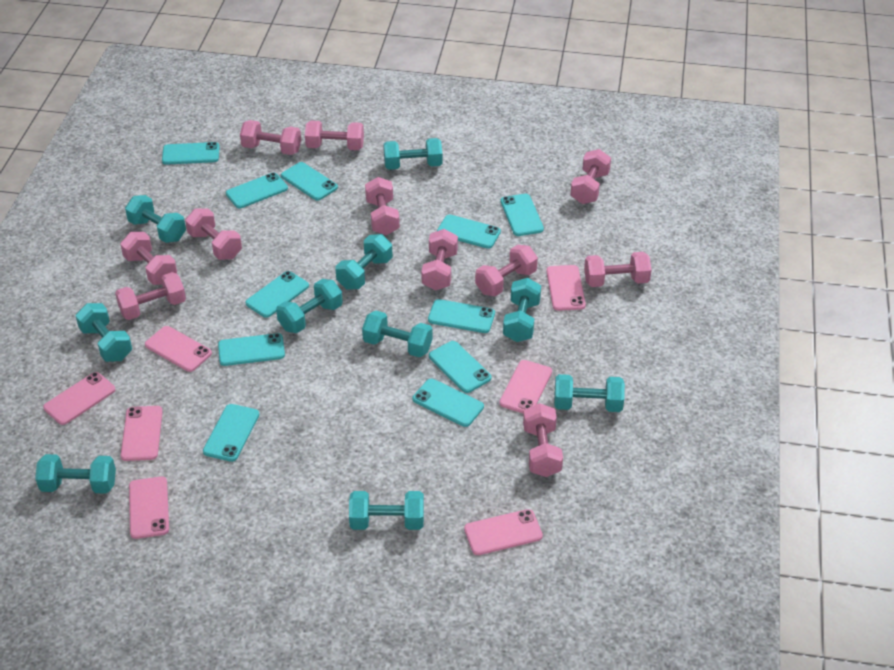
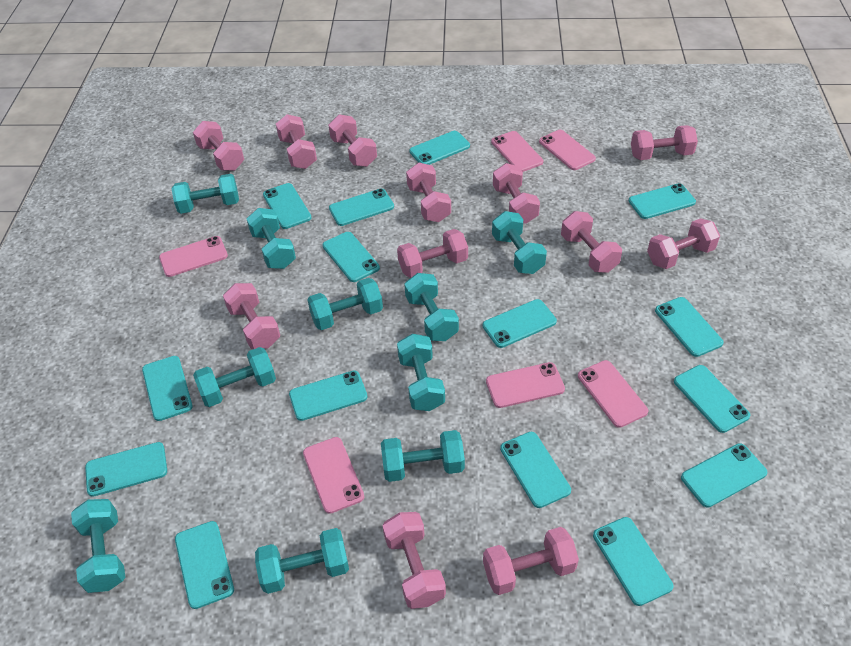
pink dumbbell: [115,272,186,320] [120,232,177,285] [185,208,242,260] [240,120,301,155] [305,121,364,150] [365,177,400,235] [421,229,458,291] [475,245,538,296] [523,403,563,477] [570,149,611,204] [584,252,652,287] = 11 -> [193,121,244,171] [223,283,280,349] [276,114,317,169] [329,114,377,167] [382,512,446,609] [397,229,468,278] [406,163,451,222] [483,527,579,595] [493,163,540,224] [561,211,622,273] [631,125,698,160] [647,218,720,269] = 12
pink phone: [43,372,116,425] [121,406,163,461] [129,477,169,539] [145,326,212,372] [464,509,543,555] [499,360,552,414] [546,265,586,311] = 7 -> [159,236,228,277] [303,437,364,514] [486,362,565,408] [491,131,543,172] [539,130,596,170] [578,360,648,428] = 6
turquoise phone: [162,142,220,165] [203,404,259,462] [218,333,285,366] [226,173,288,208] [245,271,309,318] [281,162,338,201] [413,379,484,427] [428,299,495,333] [429,341,492,393] [437,215,501,249] [501,194,544,236] = 11 -> [85,442,167,497] [142,356,193,421] [175,521,234,609] [263,183,312,229] [289,370,368,421] [323,232,380,282] [329,188,394,226] [409,131,470,165] [483,299,557,348] [500,432,571,508] [593,517,673,606] [629,183,696,219] [655,297,724,357] [674,365,750,433] [681,443,768,508] = 15

